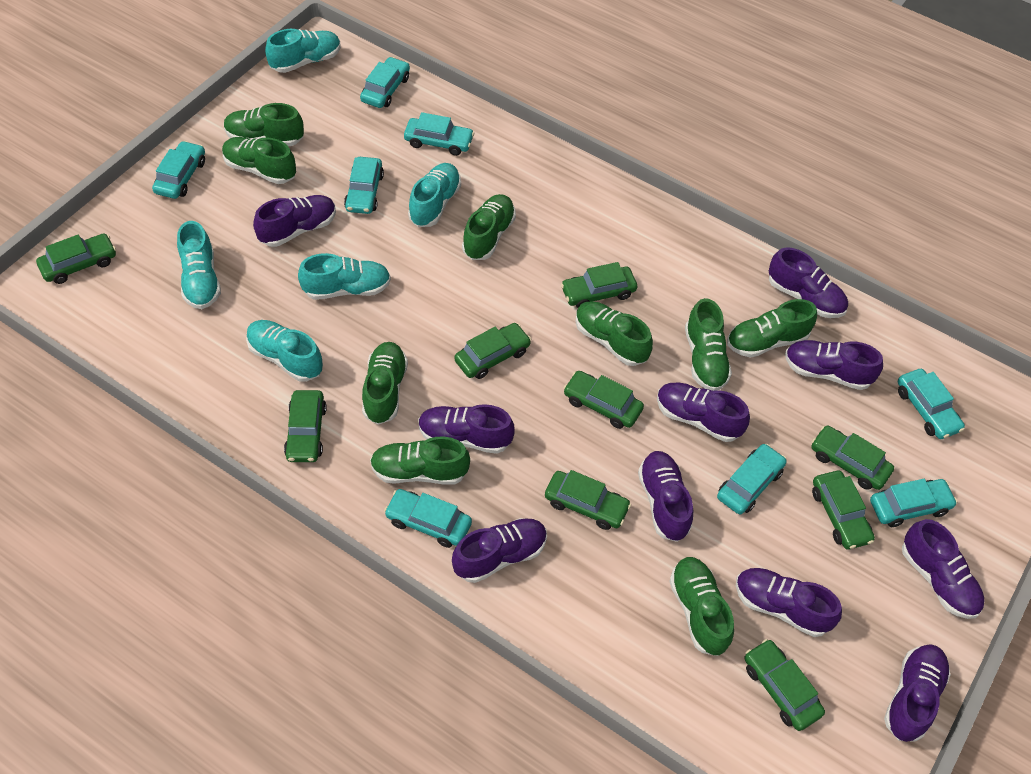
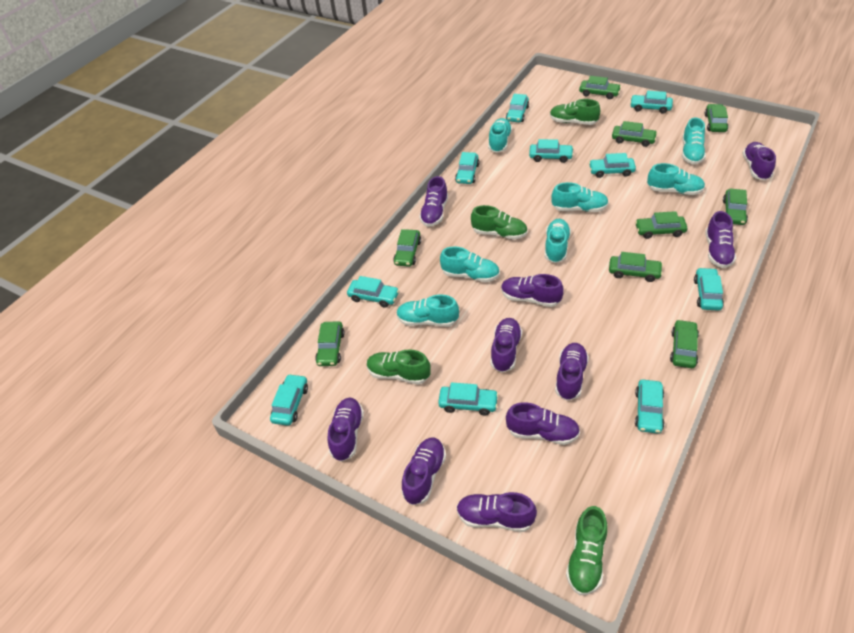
green shoe: [222,137,296,184] [224,103,304,146] [362,342,408,425] [370,436,470,485] [462,194,516,260] [576,301,653,366] [669,557,734,656] [685,298,732,391] [727,299,817,358] = 9 -> [367,349,431,384] [471,205,528,240] [550,99,600,125] [566,506,607,595] = 4
turquoise car: [152,141,205,199] [344,157,384,214] [360,57,410,108] [384,489,472,548] [404,112,474,156] [717,444,787,514] [870,479,957,527] [898,369,965,439] = 8 -> [270,374,308,426] [347,276,399,308] [438,382,499,416] [455,152,479,184] [506,94,529,122] [529,139,574,163] [589,153,636,178] [630,91,673,114] [635,379,665,434] [694,268,724,311] = 10
turquoise shoe: [177,221,221,309] [246,320,323,382] [265,29,341,73] [298,253,391,300] [408,163,461,227] = 5 -> [396,294,459,327] [440,246,500,282] [488,118,512,153] [545,219,571,263] [551,182,609,212] [647,163,705,195] [682,117,706,164] = 7

